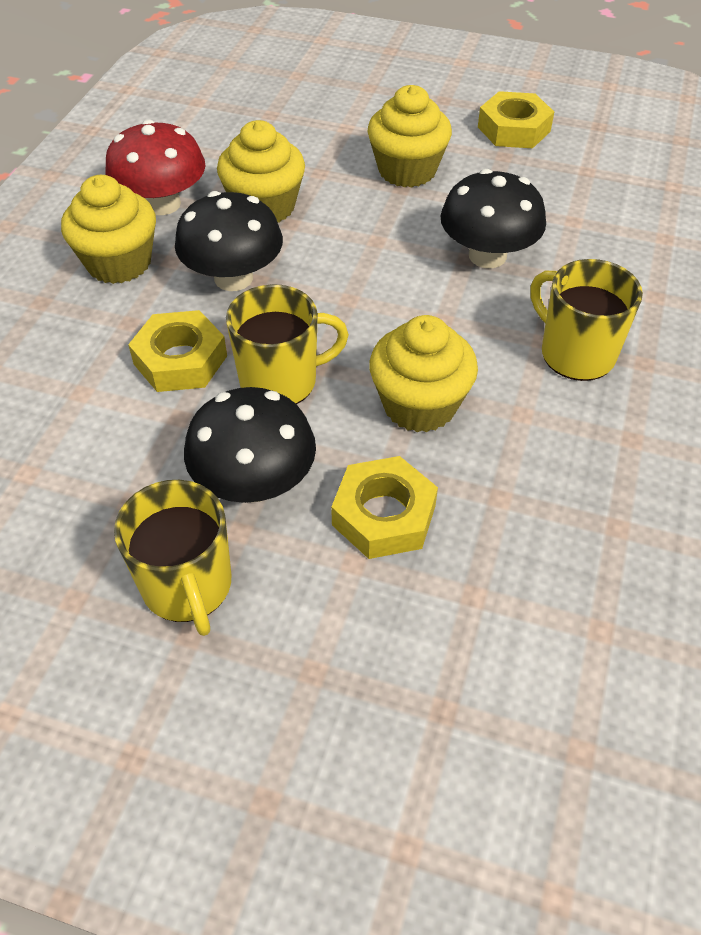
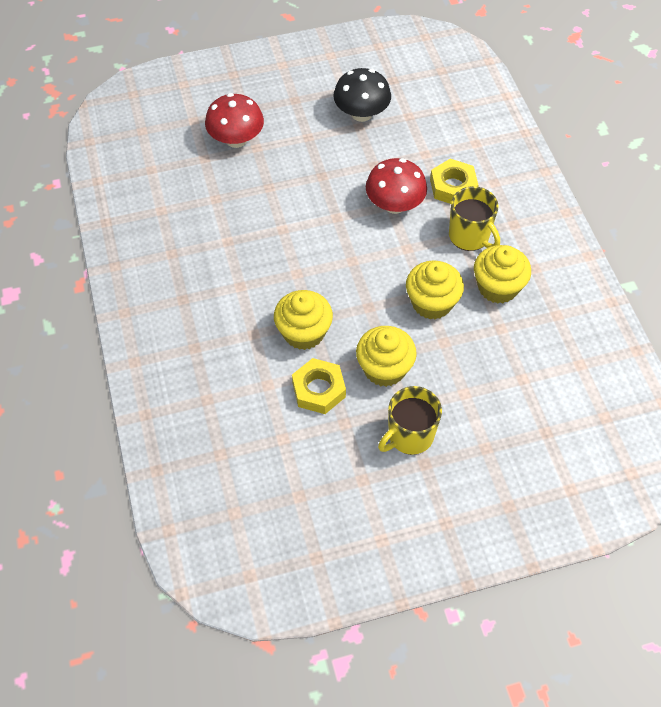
black mushroom: [175,191,283,291] [184,387,316,503] [440,169,546,268] = 3 -> [334,68,391,122] = 1
red mushroom: [105,120,205,215] = 1 -> [205,93,264,148] [366,158,427,214] = 2
yellow mug: [114,480,231,636] [226,284,349,404] [530,259,643,381] = 3 -> [378,386,442,455] [449,186,500,251] = 2
yellow nut: [128,310,227,392] [331,456,438,559] [478,91,554,148] = 3 -> [292,358,346,414] [430,159,478,204] = 2

